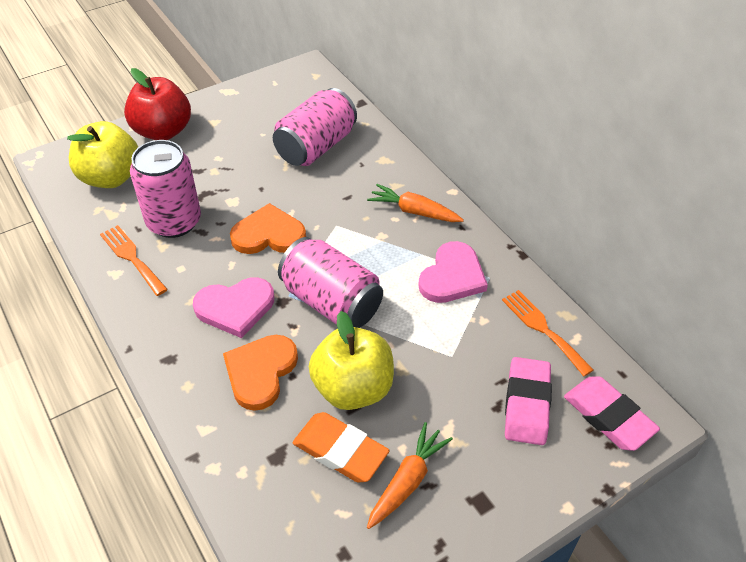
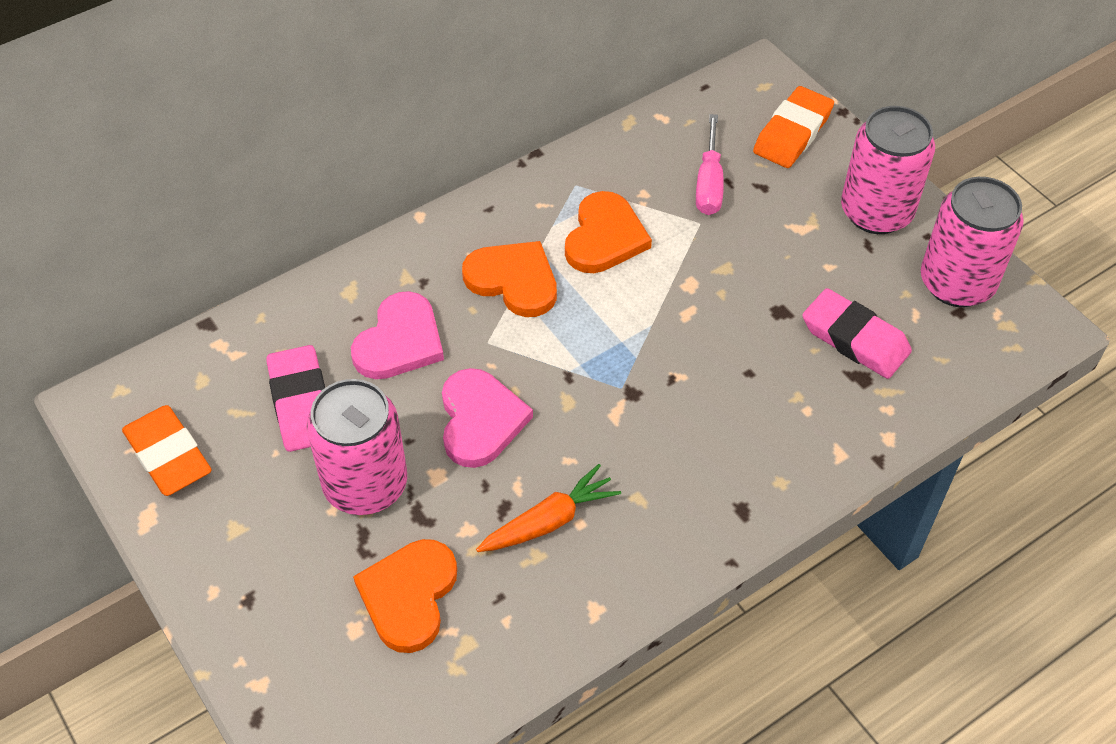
orange carrot: [367,184,464,222] [367,422,453,529] = 2 -> [476,464,621,552] = 1
orange eraser: [293,412,389,483] = 1 -> [122,405,212,496] [753,86,834,168] = 2
orange fork: [100,225,168,296] [502,290,594,376] = 2 -> none = 0
orange heart: [223,335,298,411] [230,203,306,254] = 2 -> [353,539,457,653] [462,241,557,317] [565,191,652,273] = 3
pink screwdriver: none = 0 -> [696,114,724,215] = 1
red apple: [124,68,191,140] = 1 -> none = 0
yellow apple: [67,121,138,188] [309,311,394,410] = 2 -> none = 0

